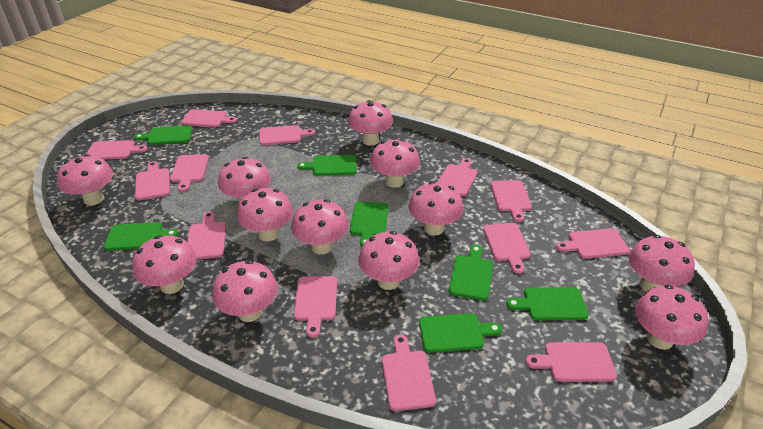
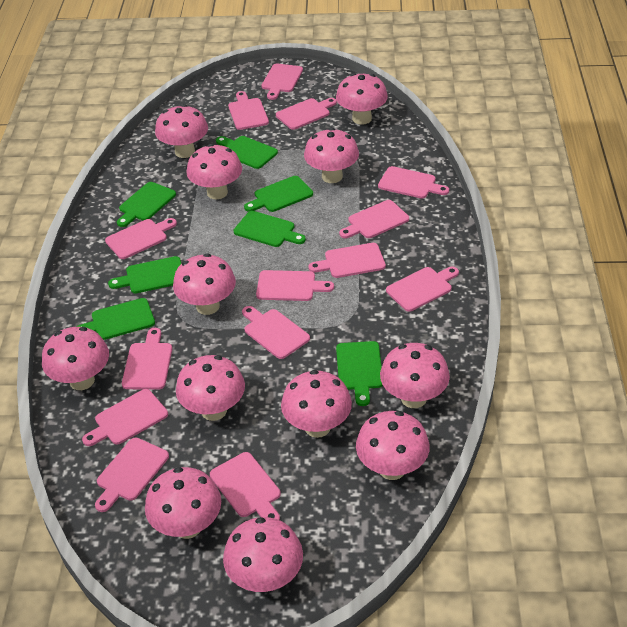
pink cutting board: [87,140,148,160] [135,161,170,200] [170,154,209,192] [181,109,237,127] [187,212,226,260] [259,125,315,145] [294,276,337,338] [382,335,436,411] [437,158,477,196] [483,223,531,274] [490,180,532,222] [526,342,617,382] [556,228,630,259] = 13 -> [82,389,168,446] [95,437,169,512] [105,218,177,259] [122,328,172,390] [210,452,281,520] [228,91,269,130] [242,306,310,359] [256,270,334,301] [261,63,303,100] [276,98,337,130] [308,243,386,278] [339,200,409,238] [378,166,449,198] [386,267,459,312] = 14

